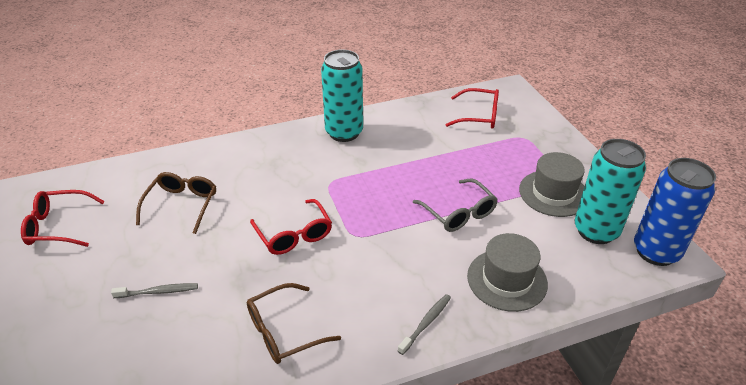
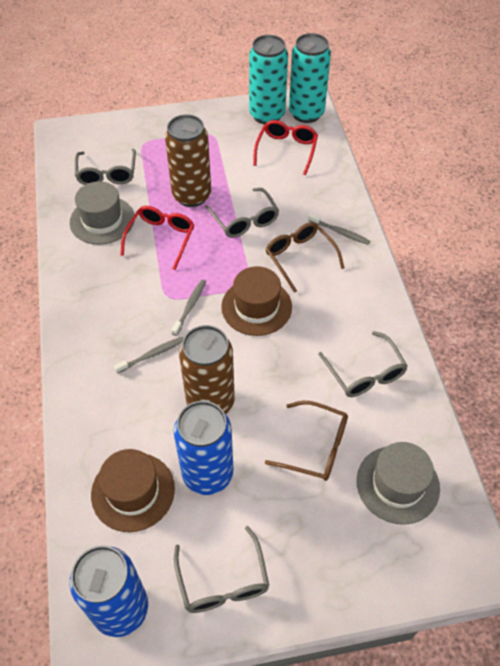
blue can: [634,158,716,266] = 1 -> [70,545,148,637] [174,401,233,495] = 2
brown can: none = 0 -> [165,115,211,207] [179,325,235,414] = 2
brown hat: none = 0 -> [91,449,175,532] [221,266,292,336] = 2
grey glasses: [413,178,498,232] = 1 -> [75,149,136,185] [174,526,269,613] [205,188,279,238] [318,331,408,397] = 4
grey toothbrush: [111,283,198,298] [398,294,451,355] = 2 -> [114,337,184,374] [171,279,206,336] [308,213,370,245] = 3
red glasses: [21,190,105,247] [250,199,332,255] [445,88,499,128] = 3 -> [120,206,195,270] [253,120,318,175] = 2

